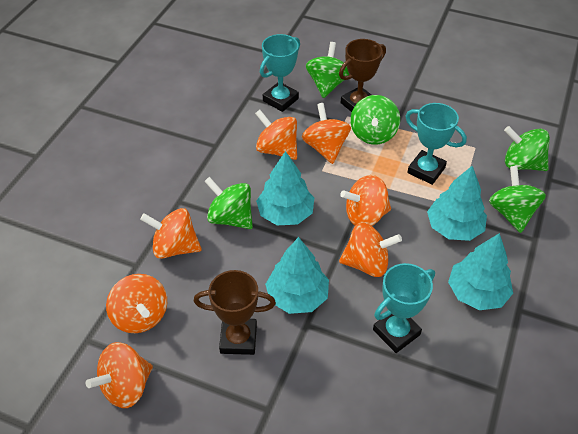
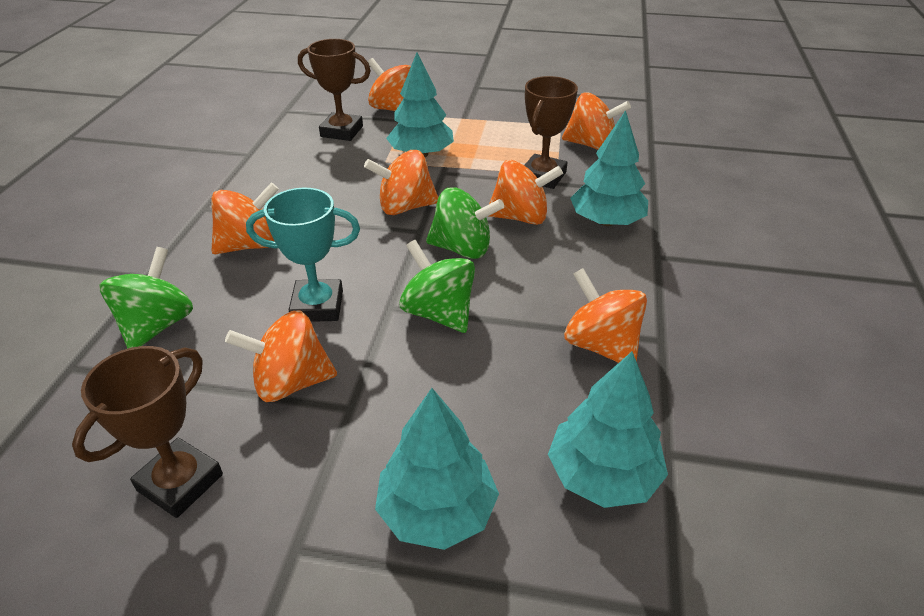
brown trophy: [194,270,276,355] [339,39,386,112] = 2 -> [72,346,223,518] [298,39,371,141] [524,76,578,189] = 3
green spinning top: [204,177,253,229] [306,42,350,98] [351,95,400,144] [489,166,546,233] [504,126,550,171] = 5 -> [99,247,193,349] [399,240,475,333] [426,187,504,259] = 3
turquoise trophy: [260,34,300,112] [373,263,435,353] [405,103,467,185] = 3 -> [246,188,360,322] = 1

